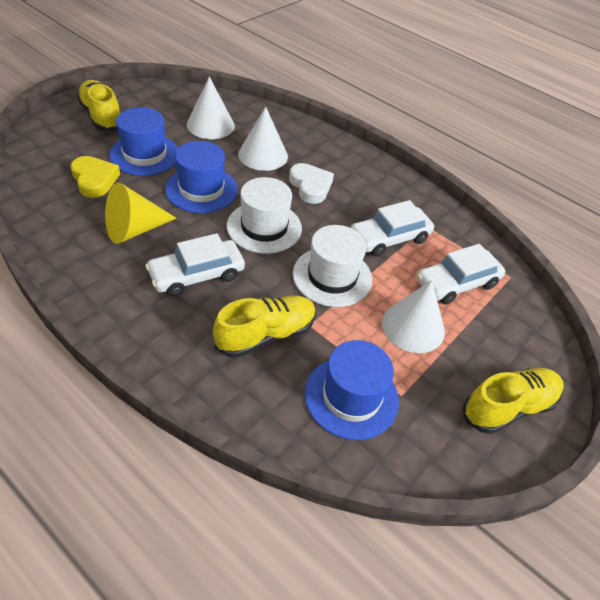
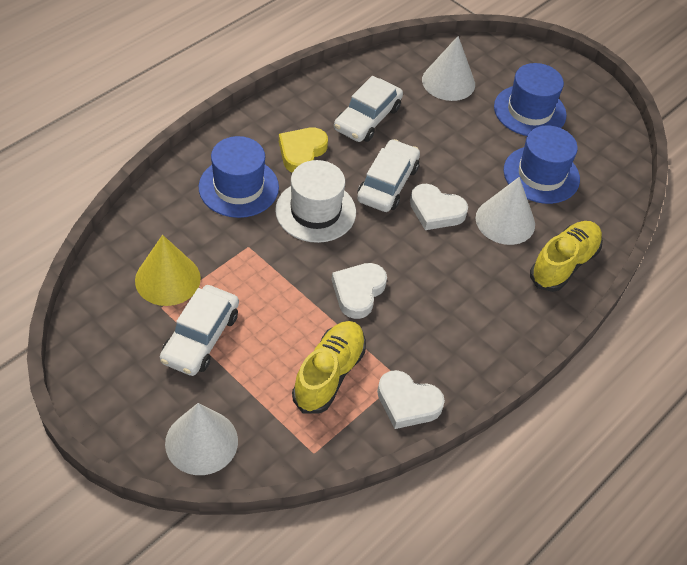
white hat: [227,177,302,254] [293,225,372,307] = 2 -> [275,160,356,243] = 1
white heart: [289,163,334,204] = 1 -> [332,263,387,319] [377,370,445,429] [410,184,468,230] = 3
yellow shoe: [77,80,120,132] [213,295,316,358] [463,368,564,434] = 3 -> [292,321,366,414] [530,221,603,292] = 2

